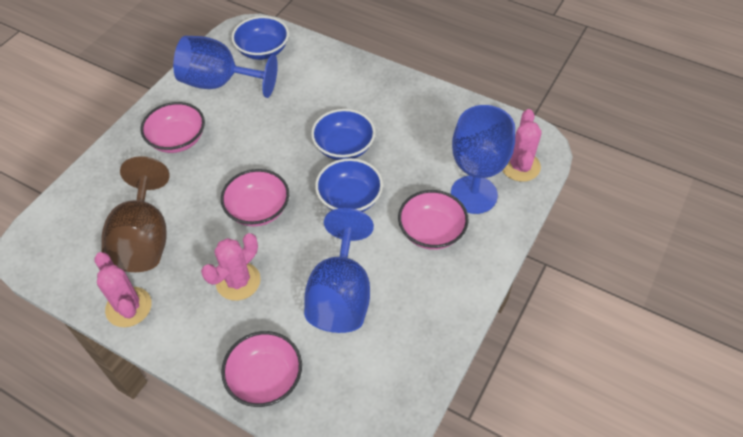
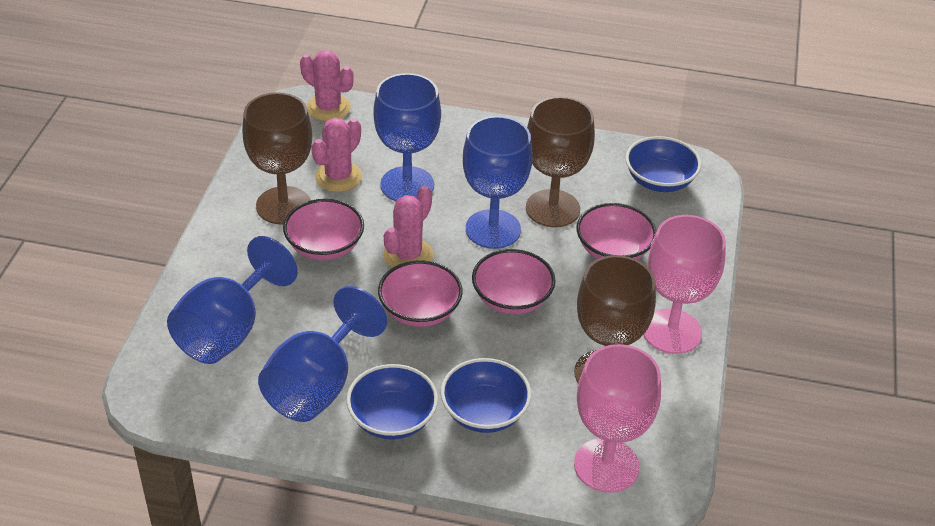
blue goblet: [173,36,278,98] [304,208,374,333] [451,105,515,214] = 3 -> [167,236,298,364] [258,286,387,422] [373,73,441,201] [463,116,533,249] = 4
brown goblet: [101,156,169,272] = 1 -> [242,92,312,225] [526,96,595,228] [574,255,656,383] = 3
pink goblet: none = 0 -> [574,344,661,493] [644,215,726,354] = 2

